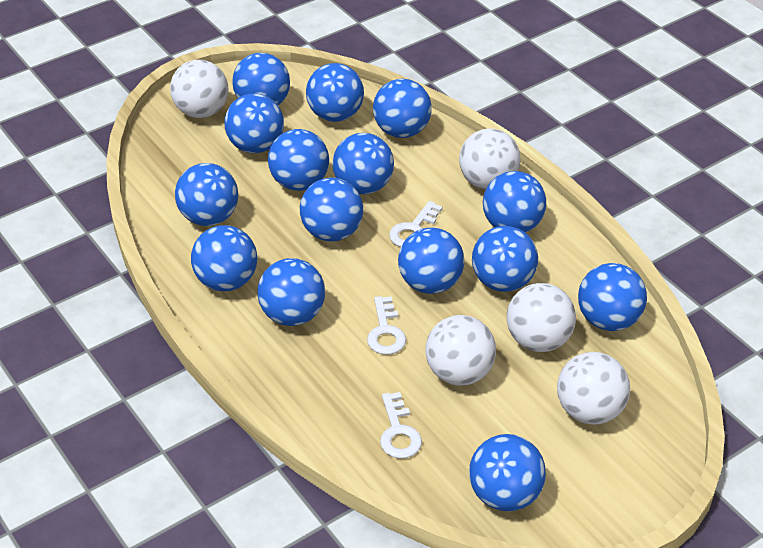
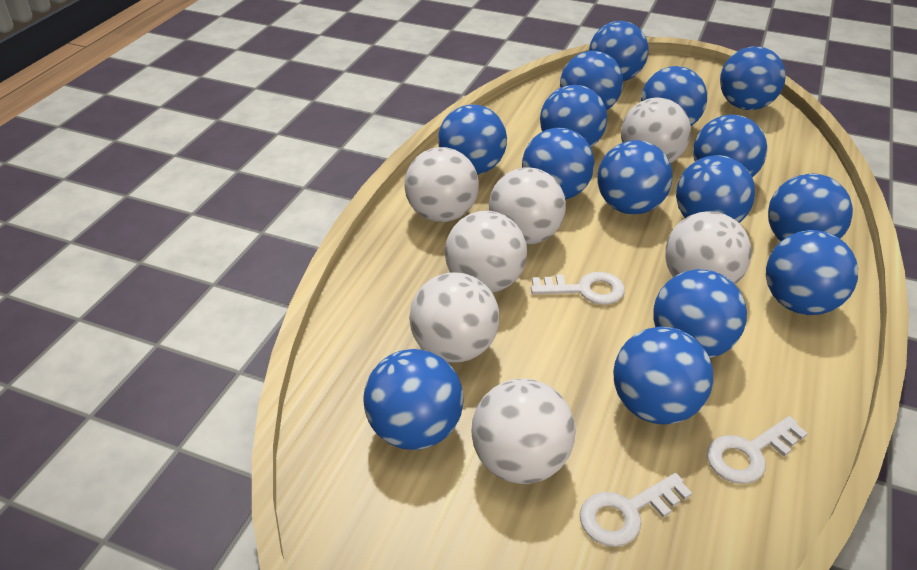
white ball: [170,60,228,118] [425,315,496,386] [459,128,521,190] [507,283,576,352] [557,352,630,425] = 5 -> [405,147,479,222] [409,272,500,363] [445,211,527,293] [472,379,576,484] [489,167,566,245] [621,98,691,163] [665,211,752,285] = 7

